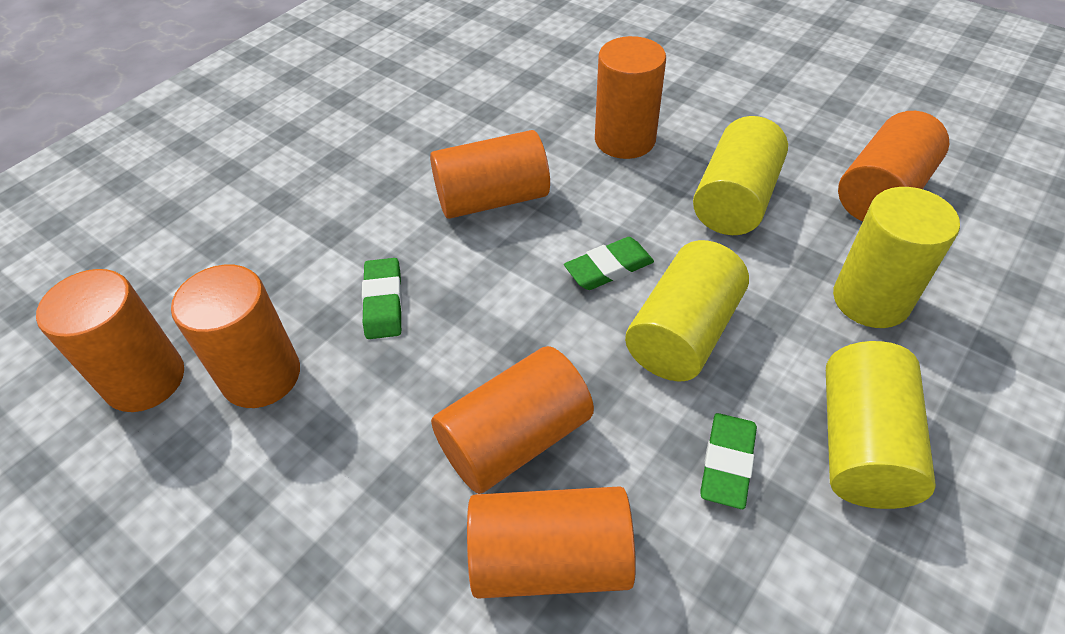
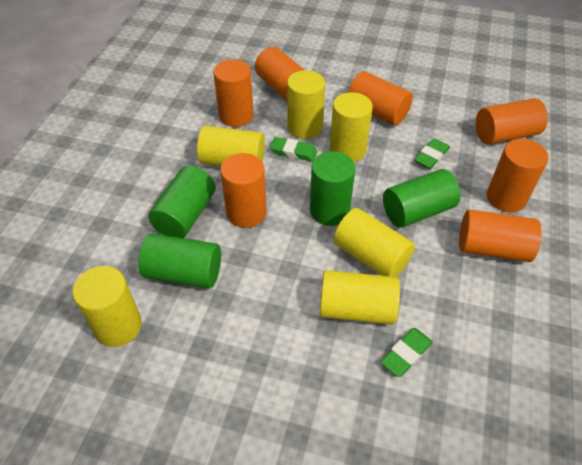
green cylinder: none = 0 -> [139,234,221,288] [148,165,216,238] [310,151,355,226] [383,169,461,228] = 4
yellow cylinder: [625,240,749,381] [693,116,788,235] [826,341,936,509] [833,187,960,328] = 4 -> [73,266,142,347] [197,126,265,166] [287,70,325,139] [320,270,400,325] [330,92,373,162] [334,208,415,277] = 6

